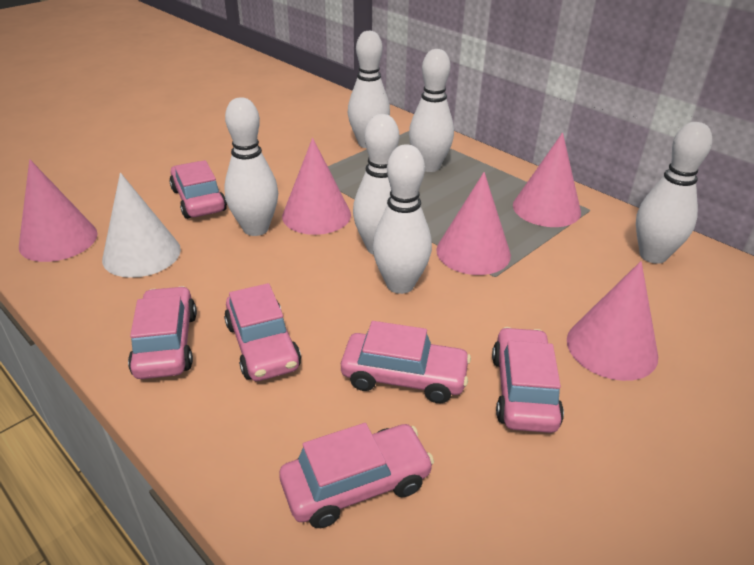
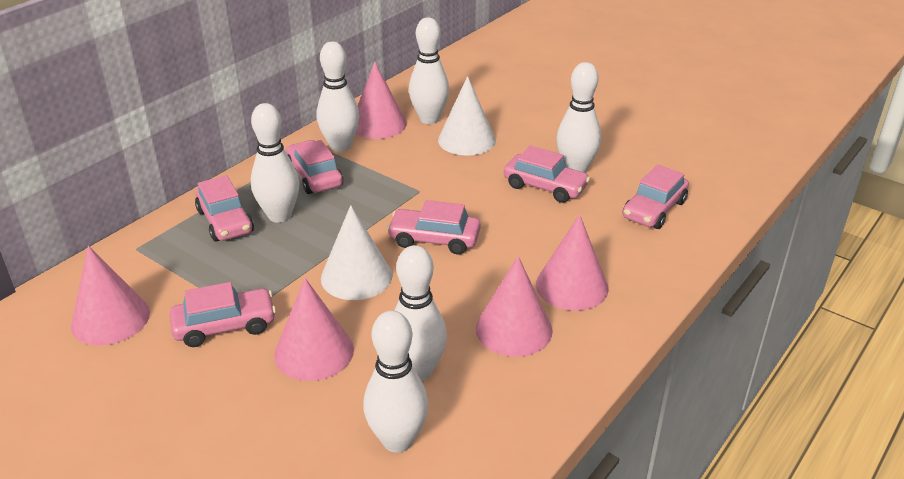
white cone: [102,173,181,278] = 1 -> [321,205,392,300] [438,76,496,156] = 2

